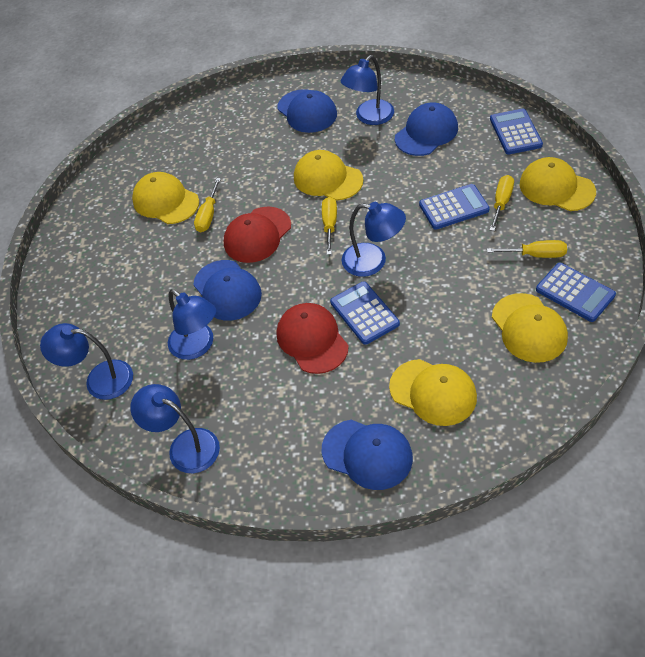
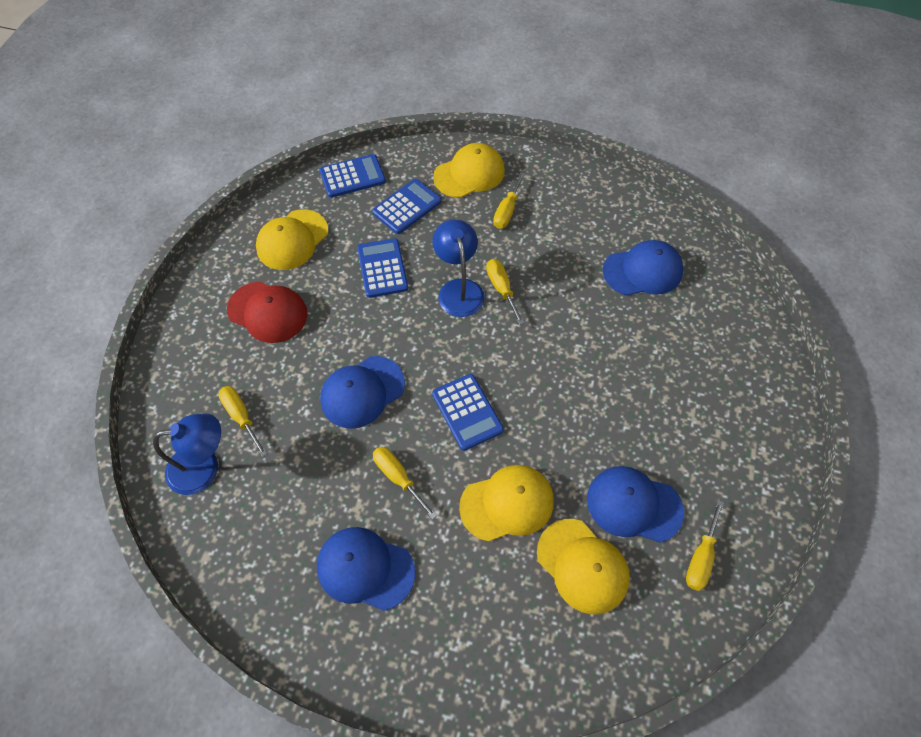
blue lamp: [40,323,133,400] [130,384,220,473] [168,289,216,360] [341,55,394,125] [342,202,406,277] = 5 -> [153,413,221,495] [432,219,485,317] = 2
red cap: [224,207,291,263] [277,303,349,374] = 2 -> [227,282,307,343] = 1
yellow cap: [132,172,199,224] [294,150,363,200] [389,359,477,426] [492,293,568,363] [519,157,596,211] = 5 -> [256,209,328,270] [433,143,505,198] [459,465,554,542] [537,519,630,615] = 4
yellow screwdriver: [194,178,221,232] [322,197,337,255] [487,240,567,258] [490,175,514,231] = 4 -> [218,386,267,457] [373,447,437,519] [486,259,524,325] [493,172,525,229] [686,500,724,591] = 5

